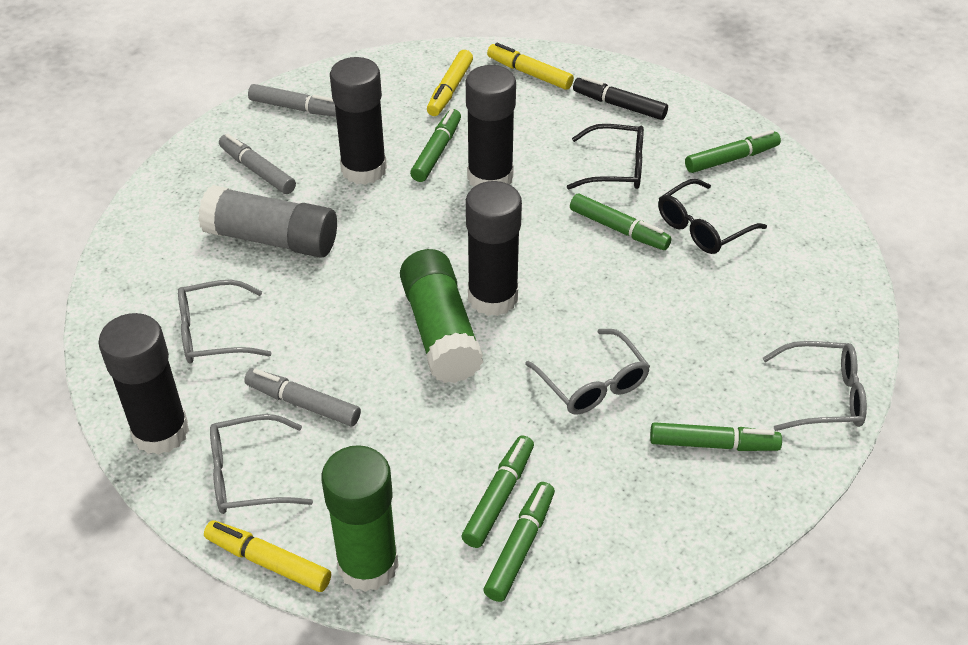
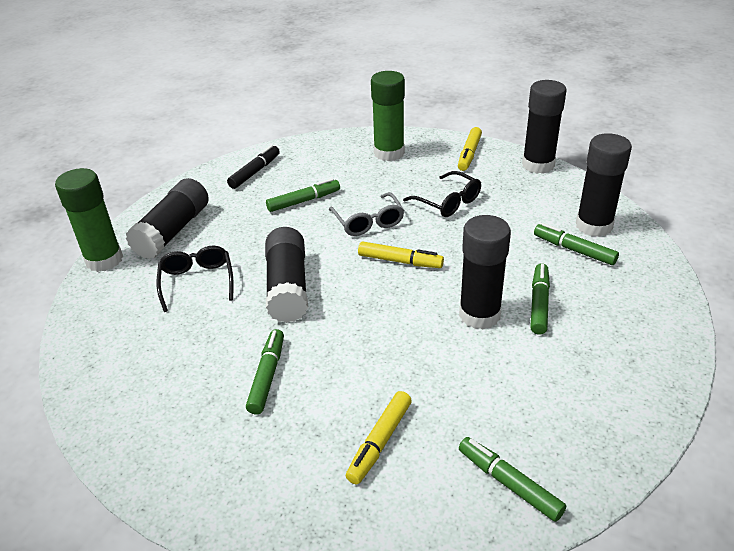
black glue stick: [98,313,189,455] [330,57,387,185] [466,65,516,187] [466,181,522,316] = 4 -> [126,178,209,259] [265,227,308,323] [459,215,511,329] [522,80,567,174] [576,133,632,237] = 5
green marker: [410,109,461,182] [462,436,534,548] [484,482,555,602] [570,194,672,250] [650,422,782,451] [685,130,781,173] = 6 -> [246,329,284,415] [266,178,340,212] [459,437,566,522] [530,263,550,335] [534,223,619,265] = 5
grey glasses: [178,280,272,364] [210,414,313,514] [525,329,650,415] [763,341,867,431] = 4 -> [329,192,404,236] = 1
grey glue stick: [198,185,337,258] = 1 -> none = 0
grey marker: [219,134,296,194] [244,368,361,427] [248,84,336,117] = 3 -> none = 0

